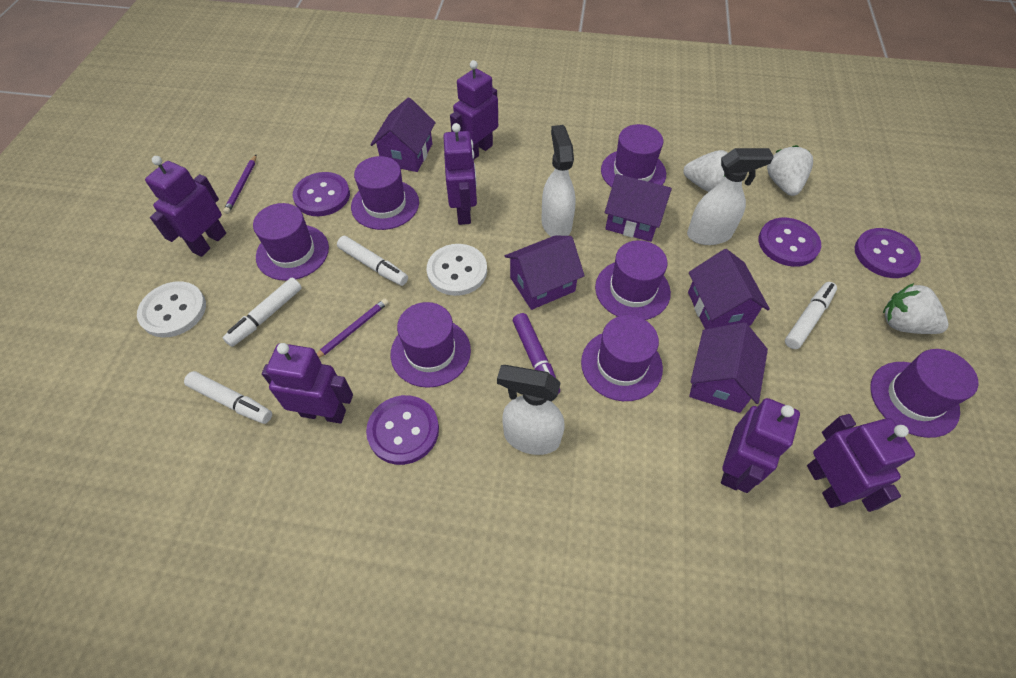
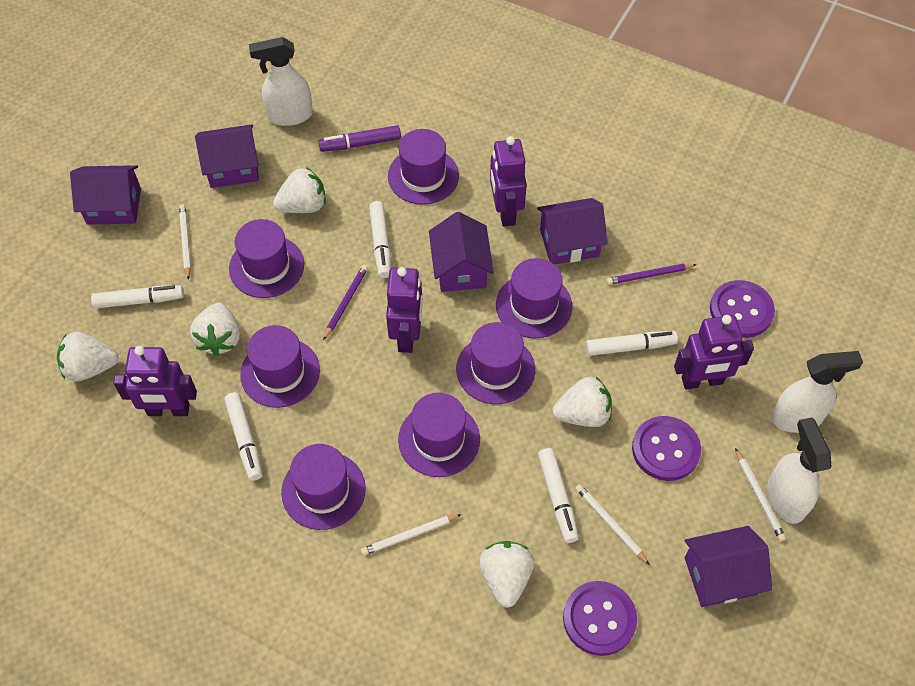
purple button: [293,172,350,216] [366,395,439,465] [759,218,821,267] [854,228,921,278] = 4 -> [563,581,637,656] [632,416,701,481] [710,280,775,338] = 3
purple robot: [145,156,226,257] [262,343,353,424] [443,123,477,225] [450,60,498,159] [721,398,800,493] [807,414,915,512] = 6 -> [113,346,197,416] [386,267,423,353] [490,136,527,227] [674,315,754,389] = 4
white button: [137,281,206,337] [427,244,487,296] = 2 -> none = 0
white marker: [184,371,272,424] [223,278,302,347] [337,236,408,286] [785,282,837,349] = 4 -> [91,285,184,309] [224,392,263,481] [369,201,391,278] [538,448,579,543] [586,331,678,356] = 5
white pencil: none = 0 -> [179,204,191,280] [361,514,462,555] [576,484,650,565] [735,448,786,541] = 4
white strawberry: [683,150,728,192] [767,145,813,196] [883,283,948,334] = 3 -> [57,332,119,382] [190,303,240,356] [273,167,326,213] [479,541,534,608] [552,377,612,427] = 5

